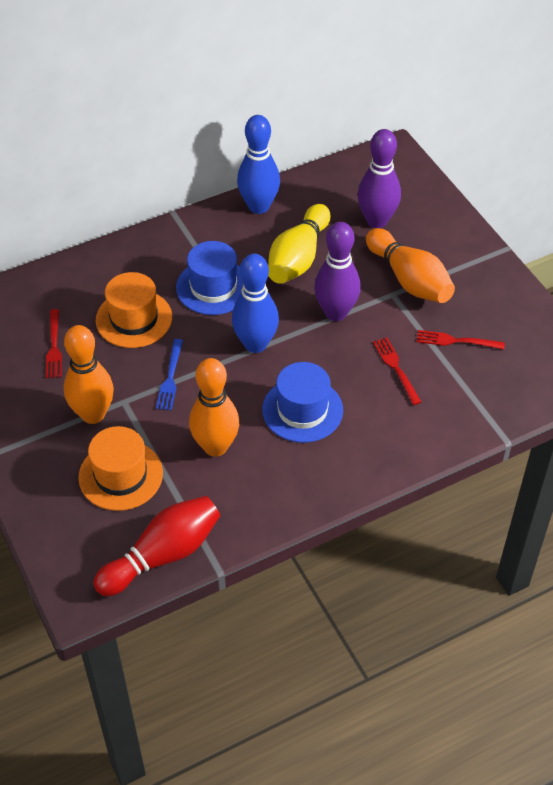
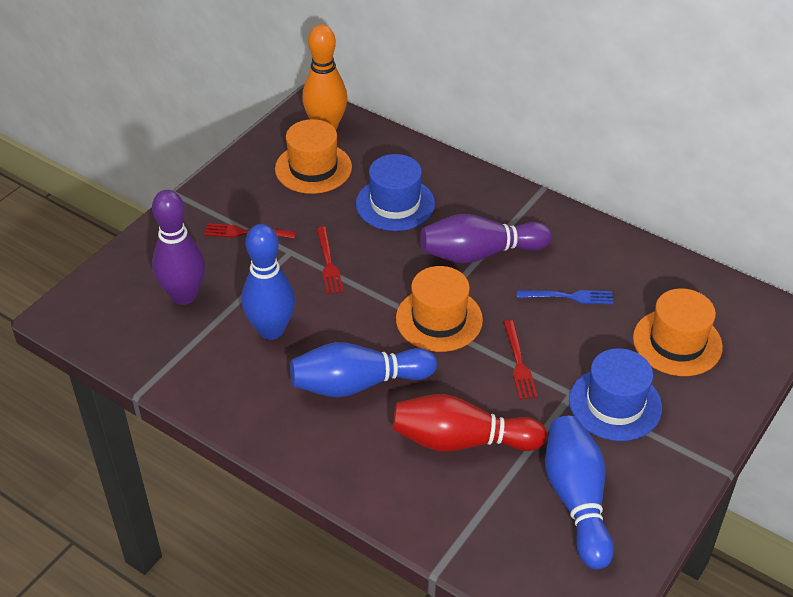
blue bowling pin: [232,254,279,353] [237,115,280,214] = 2 -> [242,224,295,340] [290,342,437,397] [545,416,614,569] = 3
orange bowling pin: [64,325,114,424] [189,358,239,457] [366,228,455,303] = 3 -> [302,24,347,130] = 1
orange hat: [78,426,163,511] [96,272,172,348] = 2 -> [275,119,352,194] [396,266,483,352] [633,288,723,376] = 3
yellow bowling pin: [268,204,331,284] = 1 -> none = 0

